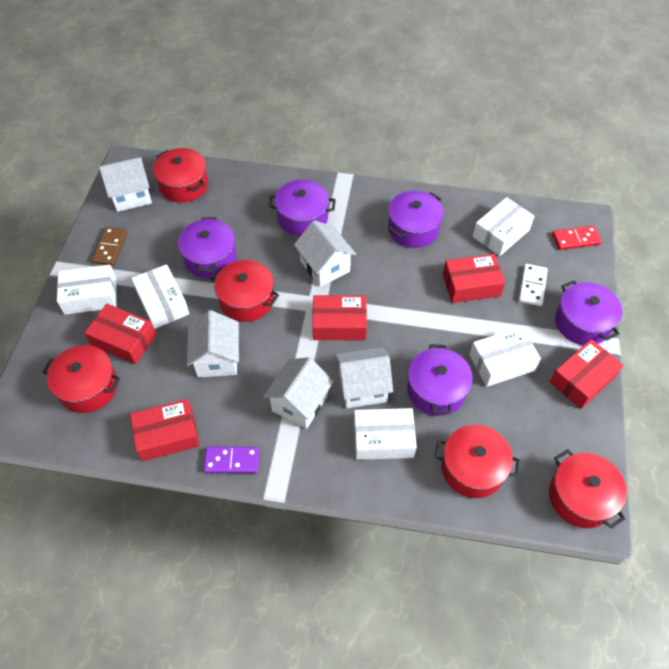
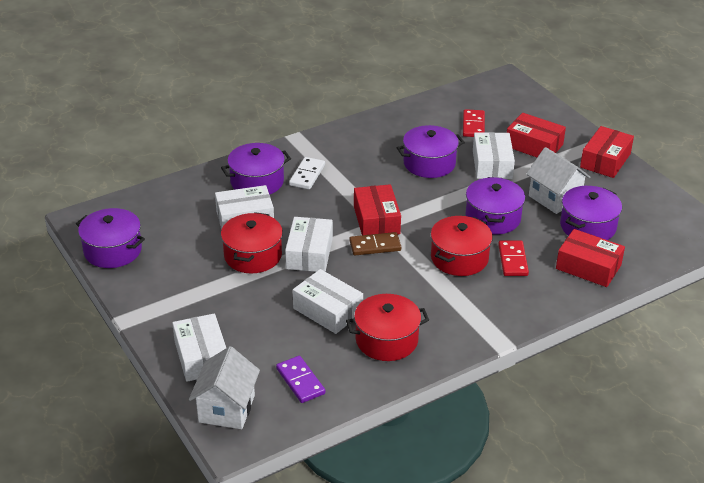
red box: [84,304,157,364] [130,399,200,462] [312,295,367,340] [443,254,505,303] [550,339,623,409] = 5 -> [354,184,401,235] [507,113,566,157] [556,229,625,287] [580,126,634,178] = 4
red domino: [552,226,602,250] = 1 -> [463,109,485,137] [498,241,529,276] = 2
red pot: [42,345,120,413] [153,148,208,203] [210,260,279,322] [435,425,520,498] [549,449,627,529] = 5 -> [221,212,283,273] [346,294,429,361] [431,216,493,276] = 3
white house: [99,157,152,212] [187,310,239,378] [263,357,334,429] [294,220,356,287] [335,347,393,408] = 5 -> [189,346,260,429] [526,147,590,214] = 2

